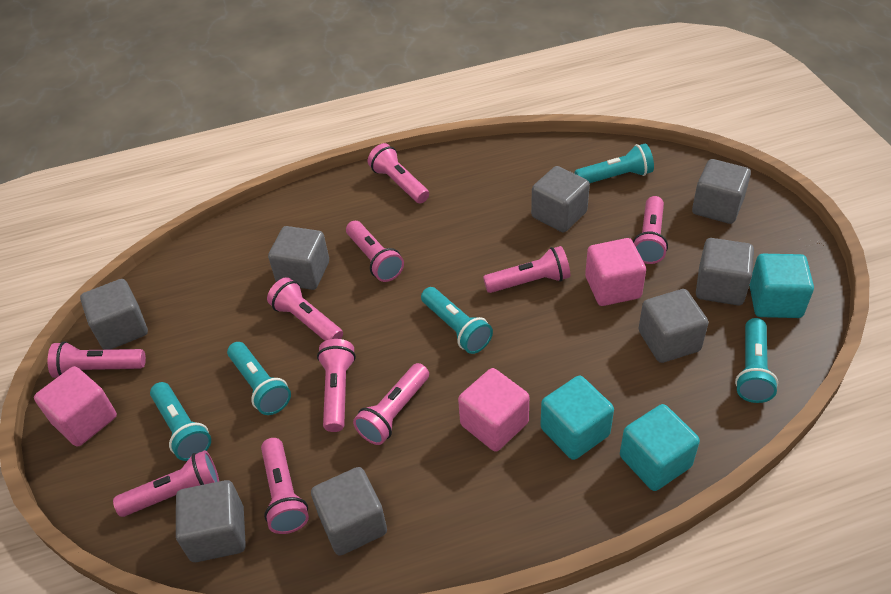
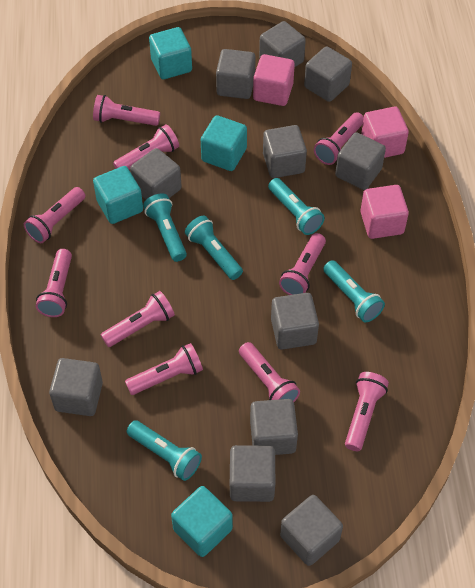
grey cube: [80,279,148,350] [176,480,246,562] [268,226,329,290] [311,467,387,556] [531,166,590,232] [638,289,708,363] [692,159,751,224] [696,238,754,305] = 8 -> [49,358,103,416] [130,148,182,200] [216,49,256,99] [230,445,275,502] [250,399,298,455] [259,21,306,68] [263,125,307,178] [271,293,319,350] [280,495,343,566] [304,46,352,102] [335,132,386,190] = 11
turquoise cube: [540,376,614,460] [620,404,700,491] [749,254,814,318] = 3 -> [93,166,143,224] [149,27,192,79] [171,486,233,557] [201,115,247,171] = 4

